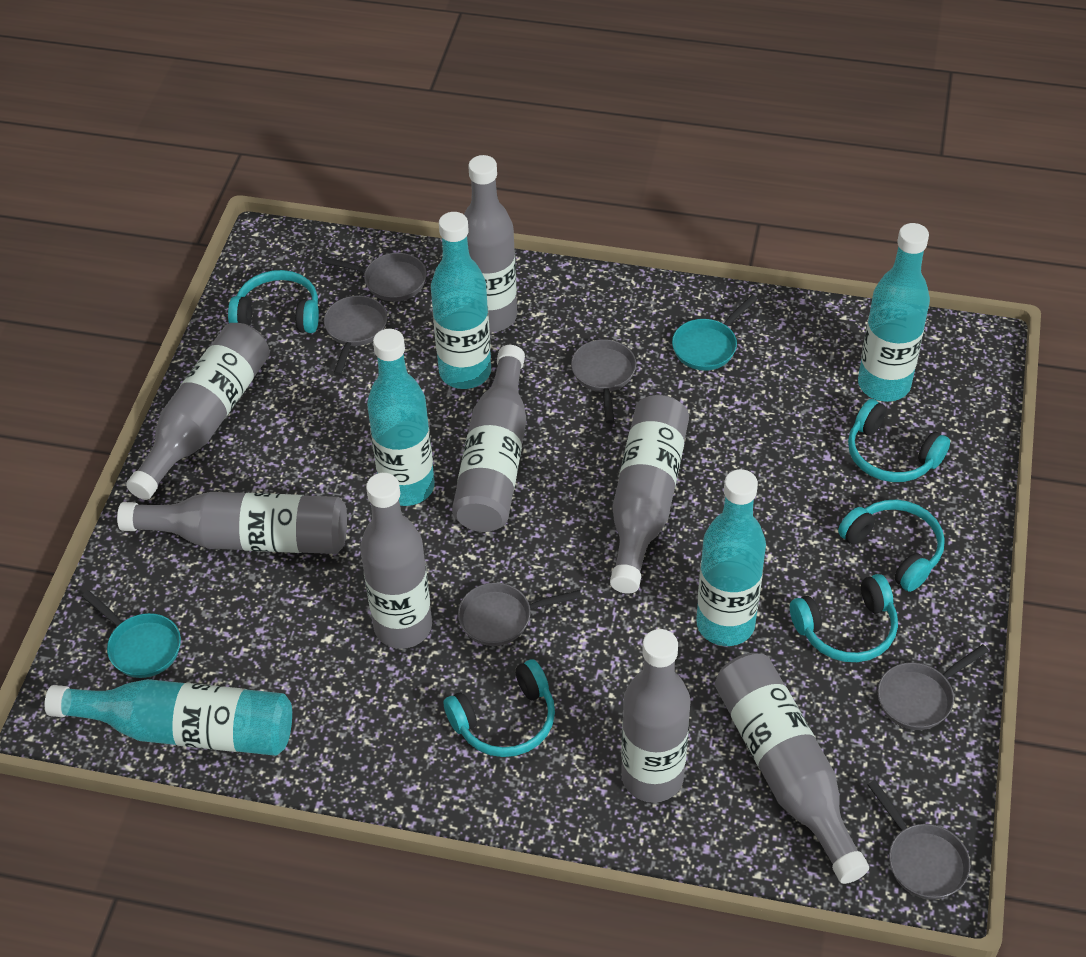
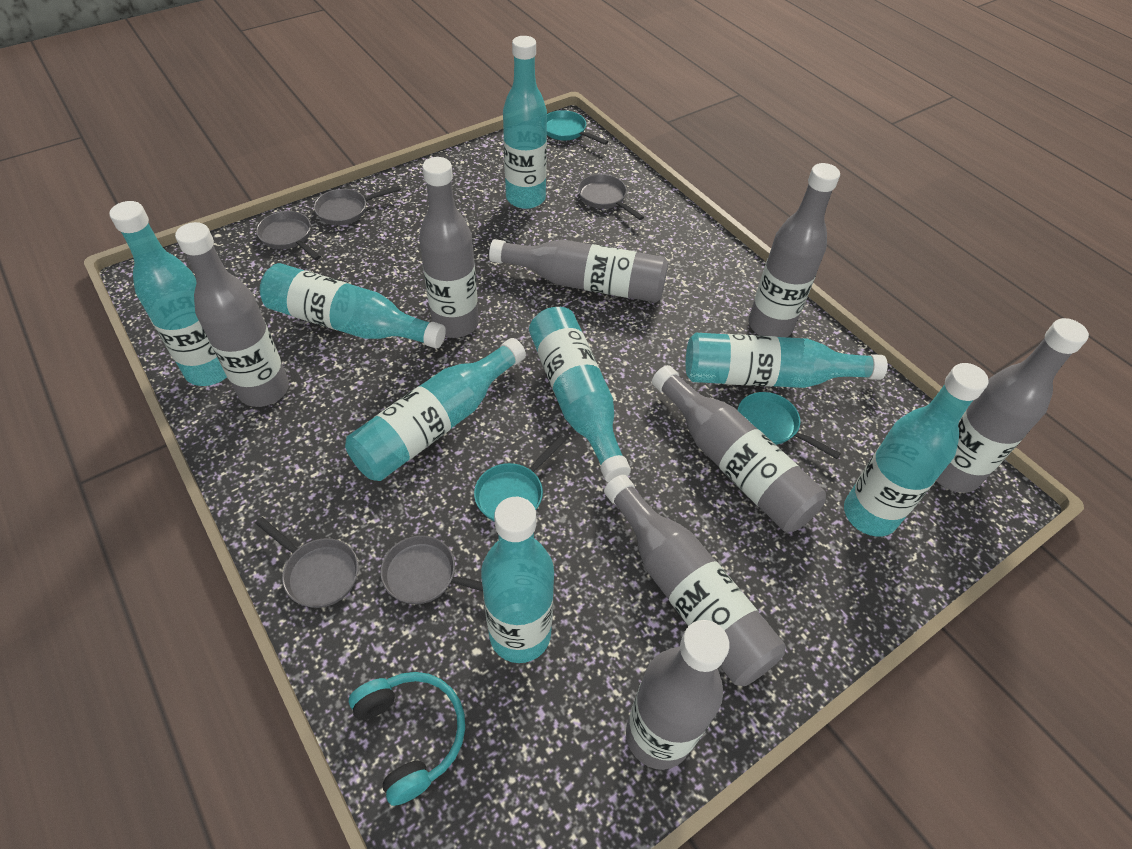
grey pan: [321,253,427,302] [324,296,387,376] [458,583,582,646] [571,339,636,423] [867,780,971,900] [878,644,989,730] = 6 -> [255,517,359,608] [256,211,321,260] [314,186,401,225] [381,535,483,604] [578,174,644,220] = 5
turquoise bottle: [45,679,292,756] [367,329,435,506] [431,212,491,389] [696,469,766,646] [858,223,930,402] = 5 -> [109,201,227,386] [260,263,446,348] [345,338,526,481] [481,497,554,663] [503,36,547,209] [529,307,631,482] [686,333,887,388] [844,363,989,537] = 8
turquoise headphones: [228,270,319,333] [444,660,555,757] [790,574,898,662] [838,500,945,592] [848,399,950,482] = 5 -> [349,672,465,806] = 1
turquoise pan: [82,590,181,678] [672,295,757,371] = 2 -> [474,436,566,522] [547,110,608,145] [738,392,841,459] = 3

